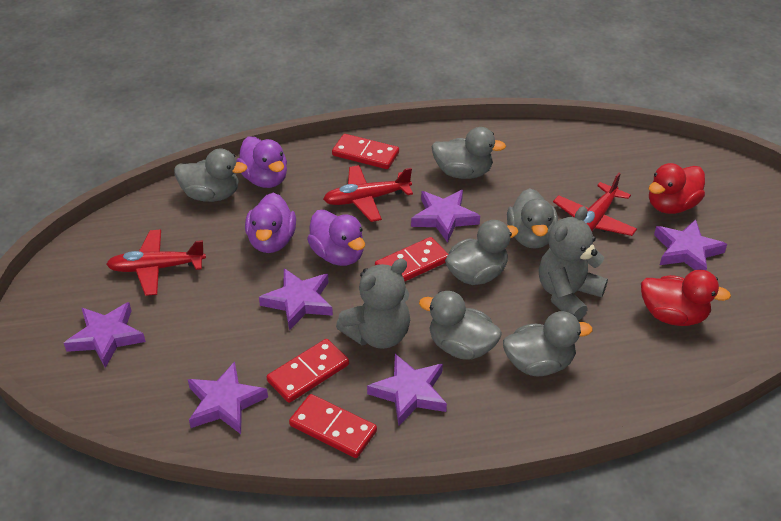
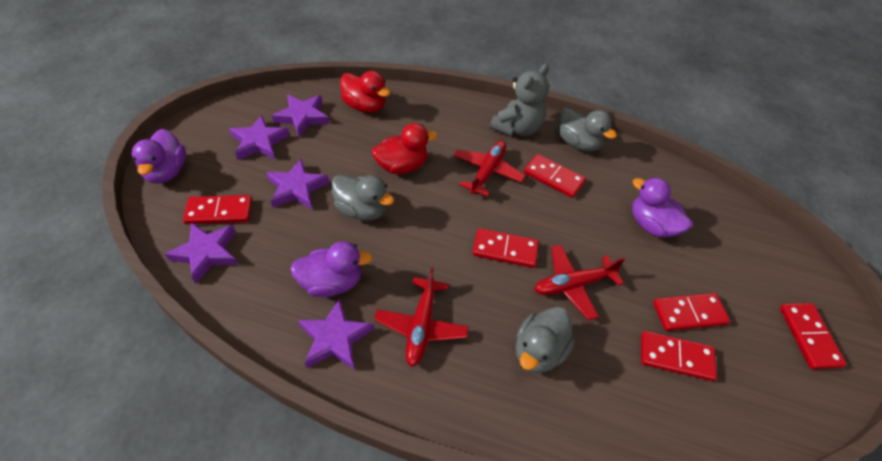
grey duck: [174,149,247,202] [419,291,502,359] [432,127,506,179] [445,220,519,285] [503,311,593,376] [507,188,558,249] = 6 -> [331,175,394,221] [516,307,575,373] [559,108,617,152] = 3
grey teddy bear: [336,259,410,349] [539,206,608,320] = 2 -> [490,64,549,136] = 1
purple star: [64,302,146,368] [188,361,268,434] [259,268,333,331] [367,354,447,426] [411,190,480,243] [654,219,727,270] = 6 -> [165,222,238,284] [229,115,290,160] [266,159,329,209] [272,94,330,137] [298,298,374,369] = 5
red domino: [267,339,349,403] [289,394,377,458] [332,134,399,169] [375,237,448,281] = 4 -> [183,195,252,224] [472,228,539,268] [524,154,586,198] [641,331,717,381] [653,293,730,331] [780,303,846,369] = 6

